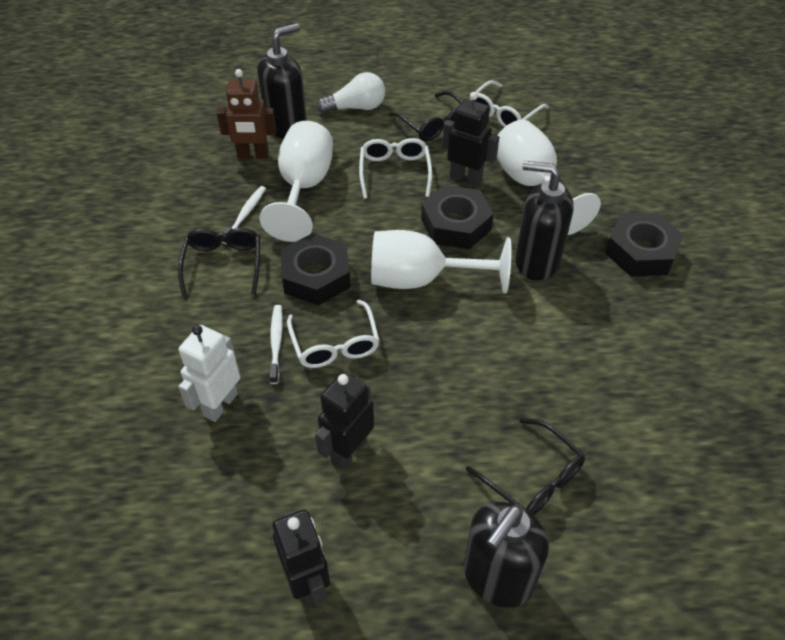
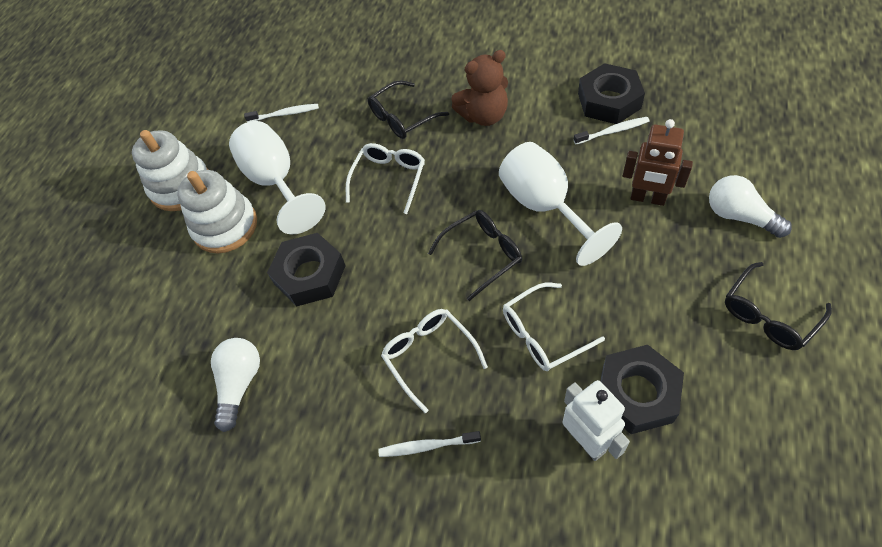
black robot: [272,509,330,607] [315,372,374,470] [443,92,499,186] = 3 -> none = 0
black soap dispenser: [257,23,307,139] [464,502,549,607] [515,161,574,280] = 3 -> none = 0
brown teddy bear: none = 0 -> [451,50,508,126] = 1
white goblet: [259,121,333,242] [371,230,512,294] [497,120,601,235] = 3 -> [229,121,326,234] [499,142,622,266] = 2
white light bulb: [316,72,385,114] = 1 -> [211,338,260,432] [709,175,792,238] = 2
white stacking toy: none = 0 -> [132,130,208,211] [177,170,257,253] = 2
white toothbrush: [221,186,266,244] [269,305,283,384] = 2 -> [244,104,319,122] [378,431,481,457] [574,117,649,144] = 3

